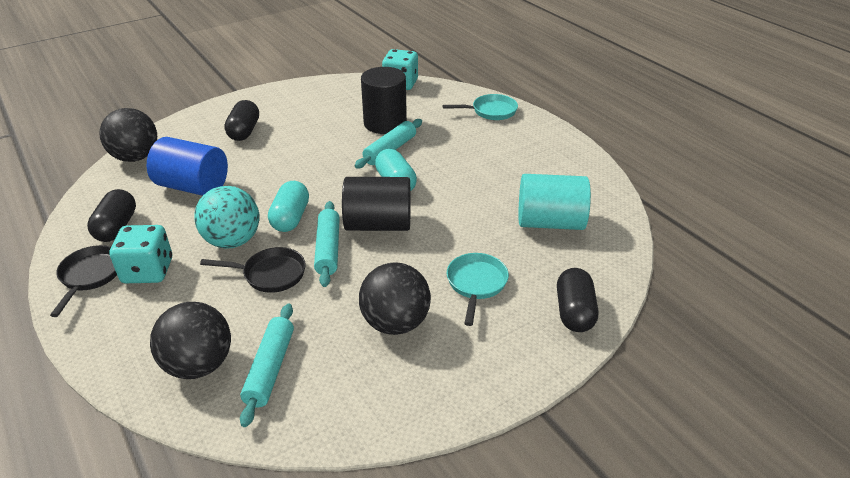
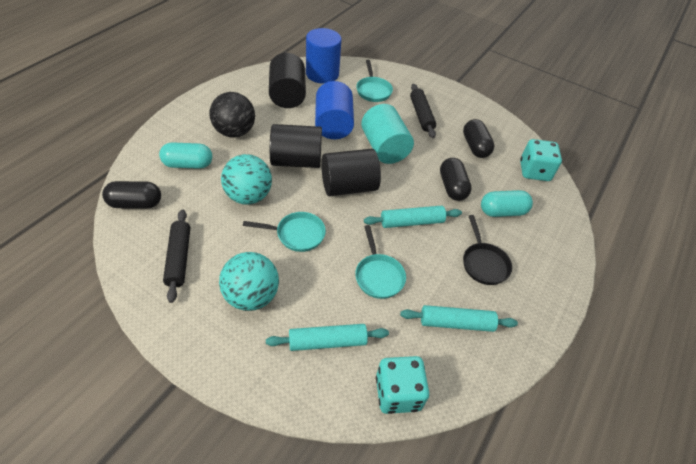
black ball: [100,108,157,162] [150,302,231,379] [359,263,431,335] = 3 -> [210,92,255,138] = 1
black cylinder: [342,177,411,231] [361,67,407,134] = 2 -> [269,53,306,108] [270,124,322,168] [321,149,381,196] = 3
black pan: [50,245,117,317] [200,247,306,293] = 2 -> [463,215,512,285] = 1
black rolling pin: none = 0 -> [163,209,190,303] [410,84,436,138] = 2
blue cylinder: [147,137,228,196] = 1 -> [306,28,341,84] [315,81,354,139] = 2
turquoise ball: [194,186,259,249] = 1 -> [219,252,279,311] [221,154,272,205] = 2
turquoise pan: [443,94,518,120] [447,253,509,326] = 2 -> [243,212,326,252] [355,225,406,299] [356,60,393,102] = 3

